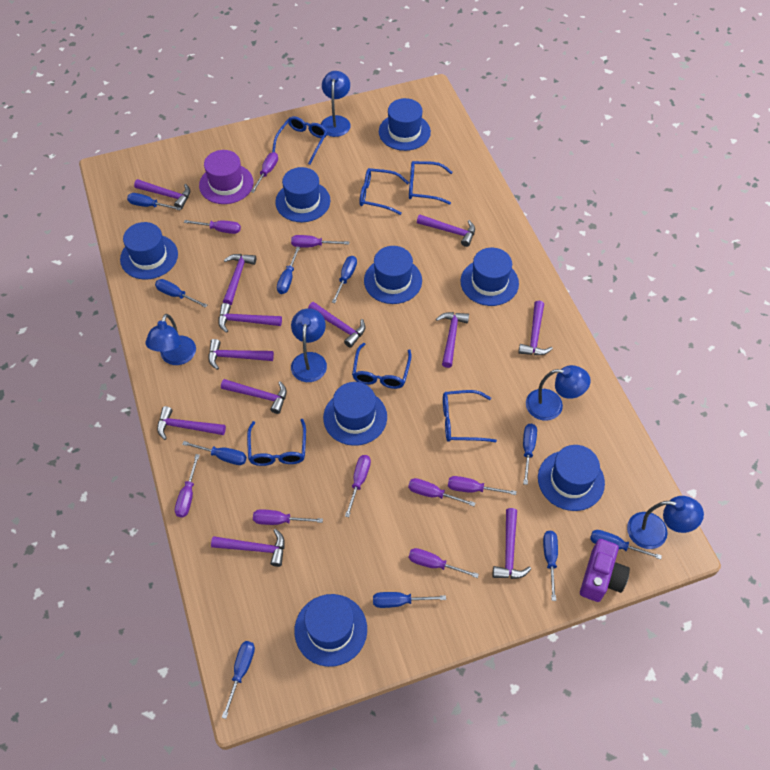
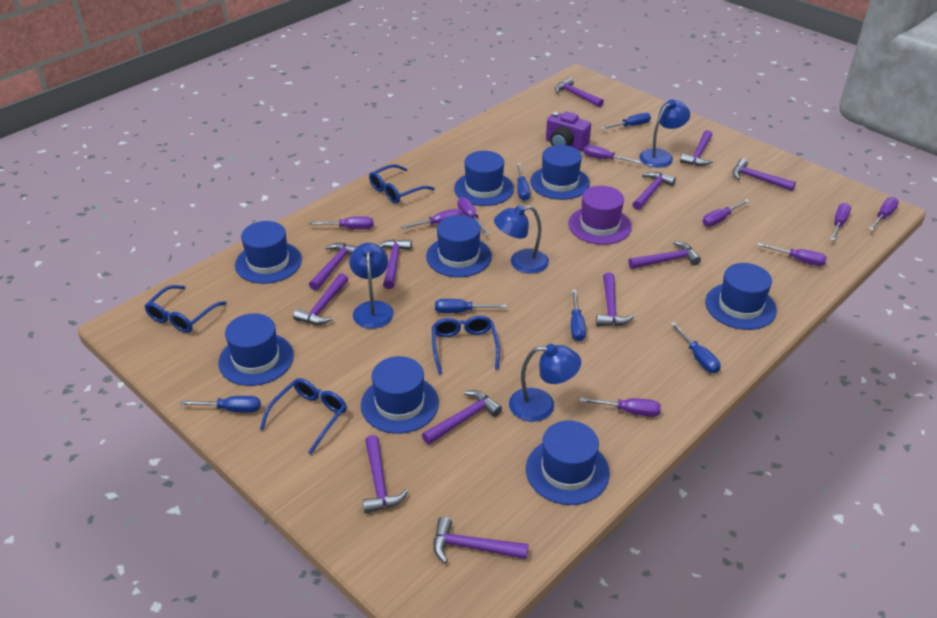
blue glasses: [247,419,306,466] [272,116,327,165] [352,343,412,389] [359,168,409,215] [409,161,453,205] [443,390,497,442] = 6 -> [144,285,227,333] [260,378,347,454] [369,164,435,204] [432,315,500,375] = 4
blue lamp: [145,314,196,365] [291,308,327,382] [321,71,350,137] [526,365,591,421] [627,496,704,549] = 5 -> [349,243,394,329] [494,205,549,274] [509,344,581,422] [639,99,690,168] = 4
blue screwdriver: [127,193,181,210] [155,279,207,308] [182,441,247,465] [222,641,255,719] [277,246,300,294] [332,256,357,303] [373,592,446,608] [523,424,537,485] [543,531,558,601] [590,530,662,559] = 10 -> [179,396,261,413] [435,299,507,313] [517,163,530,201] [571,290,586,341] [601,113,651,130] [671,322,720,373] = 6

